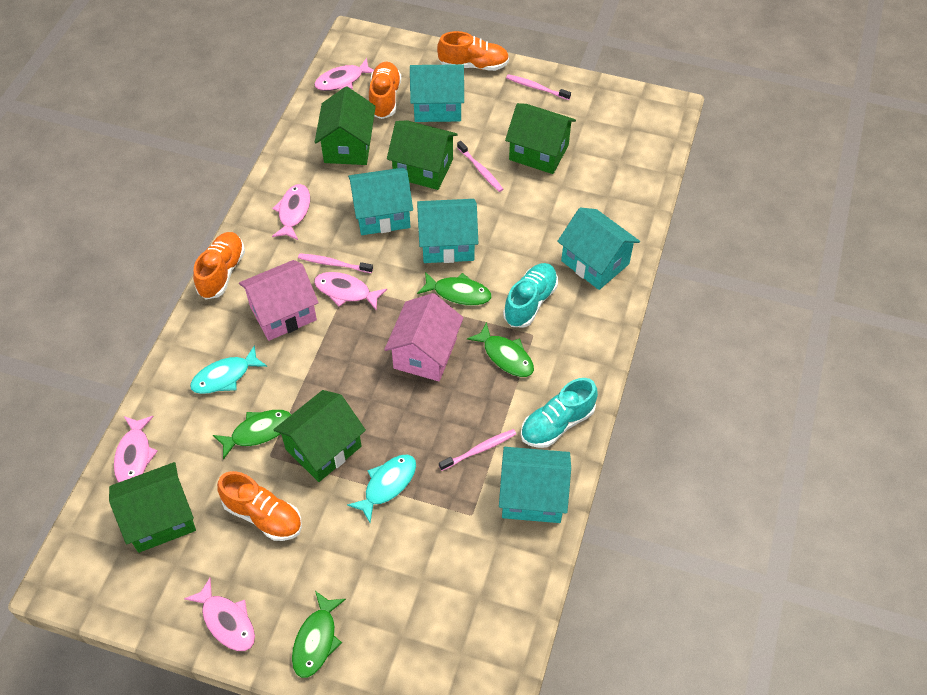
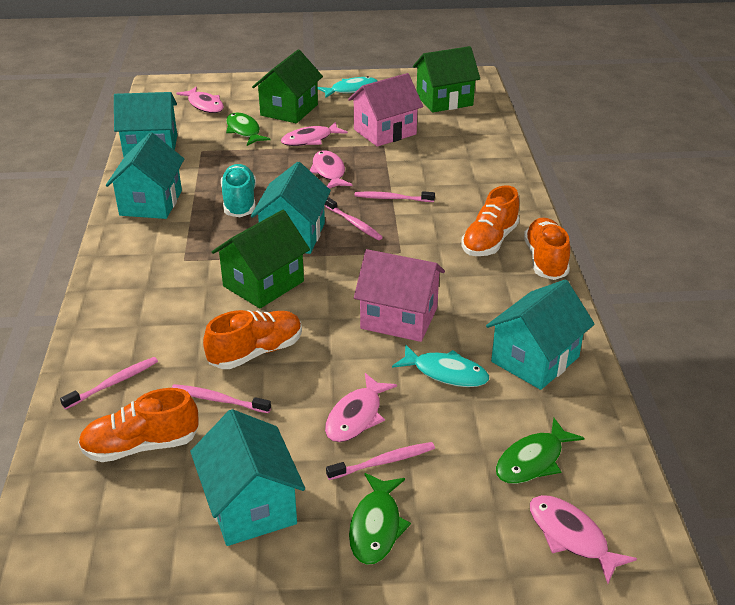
green fish: [213,410,291,460] [292,591,346,678] [417,272,492,306] [467,322,534,377] = 4 -> [226,112,271,146] [349,473,411,565] [496,418,584,484] = 3
green house: [109,462,196,553] [273,390,366,482] [315,87,376,165] [387,120,458,190] [505,103,576,174] = 5 -> [212,210,310,309] [252,49,323,123] [413,46,480,113] = 3
pink toothbrush: [298,253,373,273] [439,429,516,471] [457,141,503,192] [506,74,571,100] = 4 -> [60,357,158,410] [171,384,271,413] [325,197,383,240] [326,442,435,480] [354,191,435,202] = 5
turquoise shoe: [503,263,558,328] [521,378,598,448] = 2 -> [221,164,256,217] = 1

